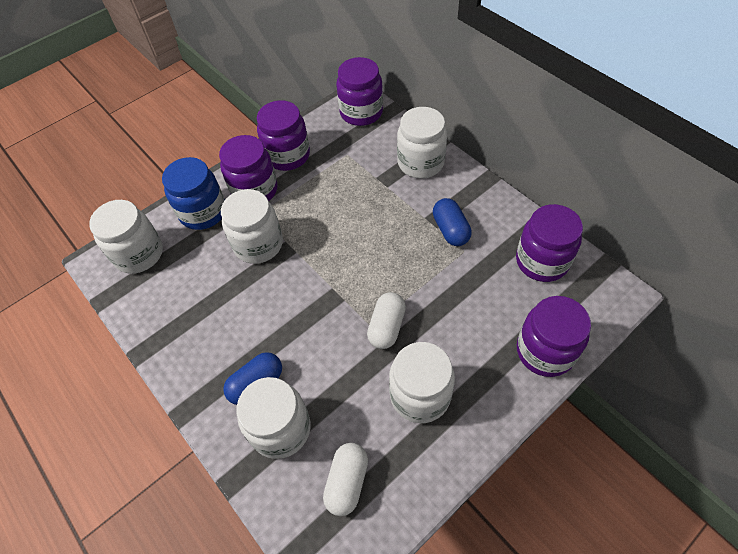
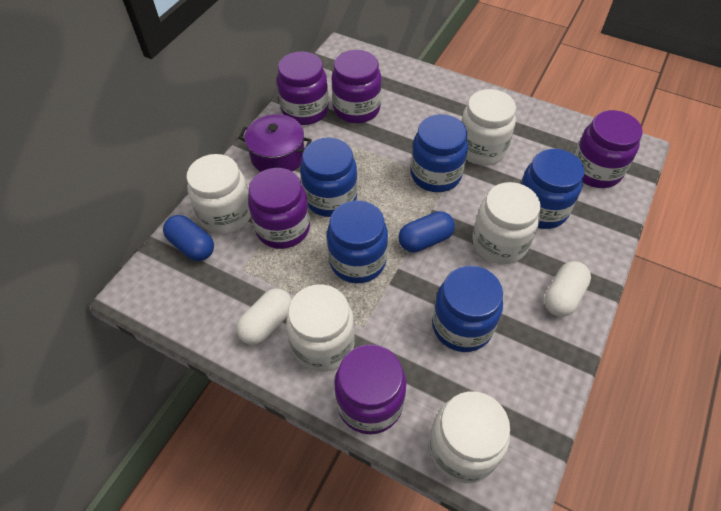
blue jar: [162,157,225,230] = 1 -> [300,138,358,217] [327,200,388,283] [411,114,468,192] [432,266,503,352] [520,149,585,229] = 5
purple pot: none = 0 -> [238,114,312,172] = 1

